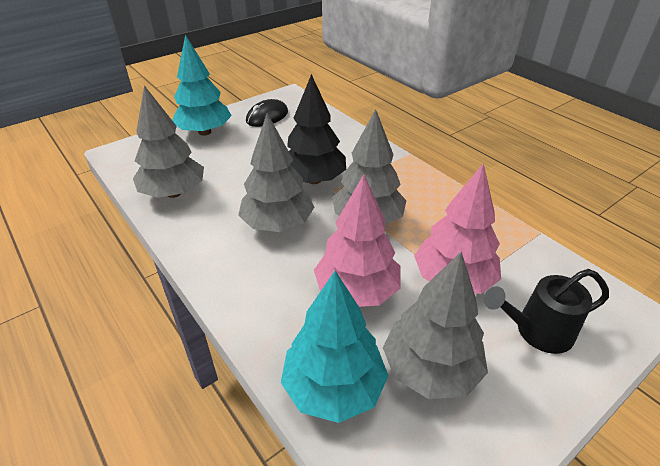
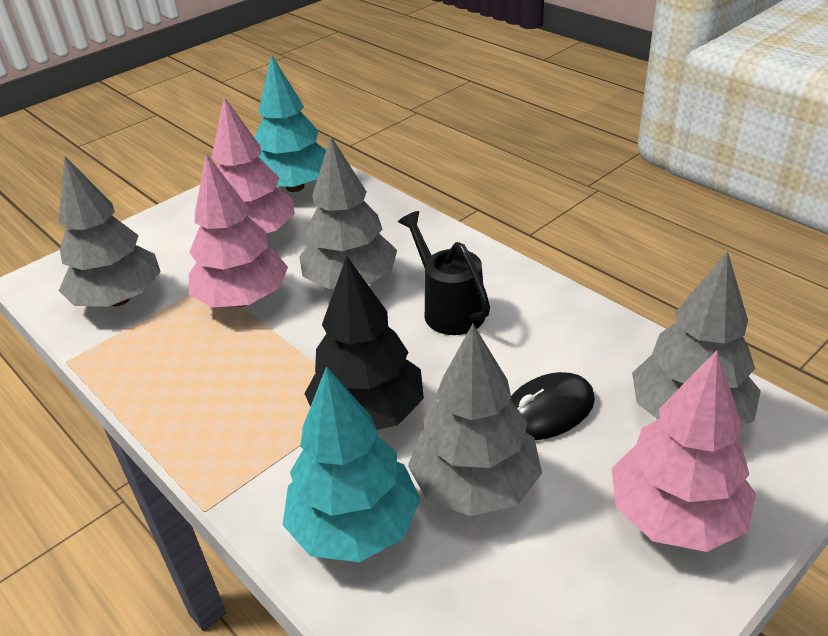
pink tree: [314,174,401,307] [414,163,501,294] = 2 -> [189,153,288,308] [212,97,295,233] [612,350,756,552] = 3

